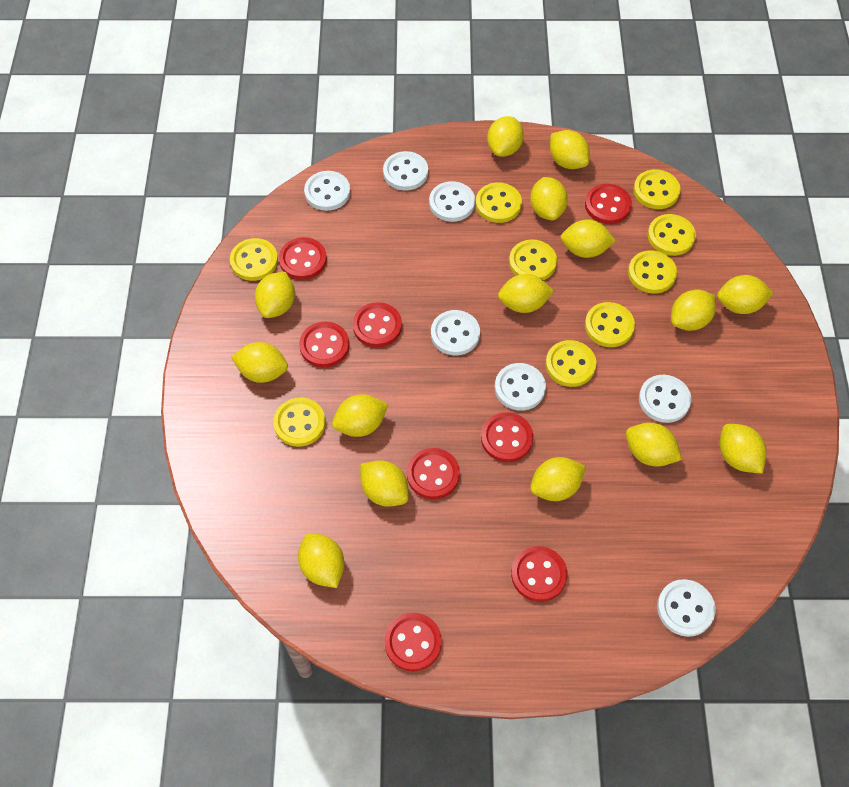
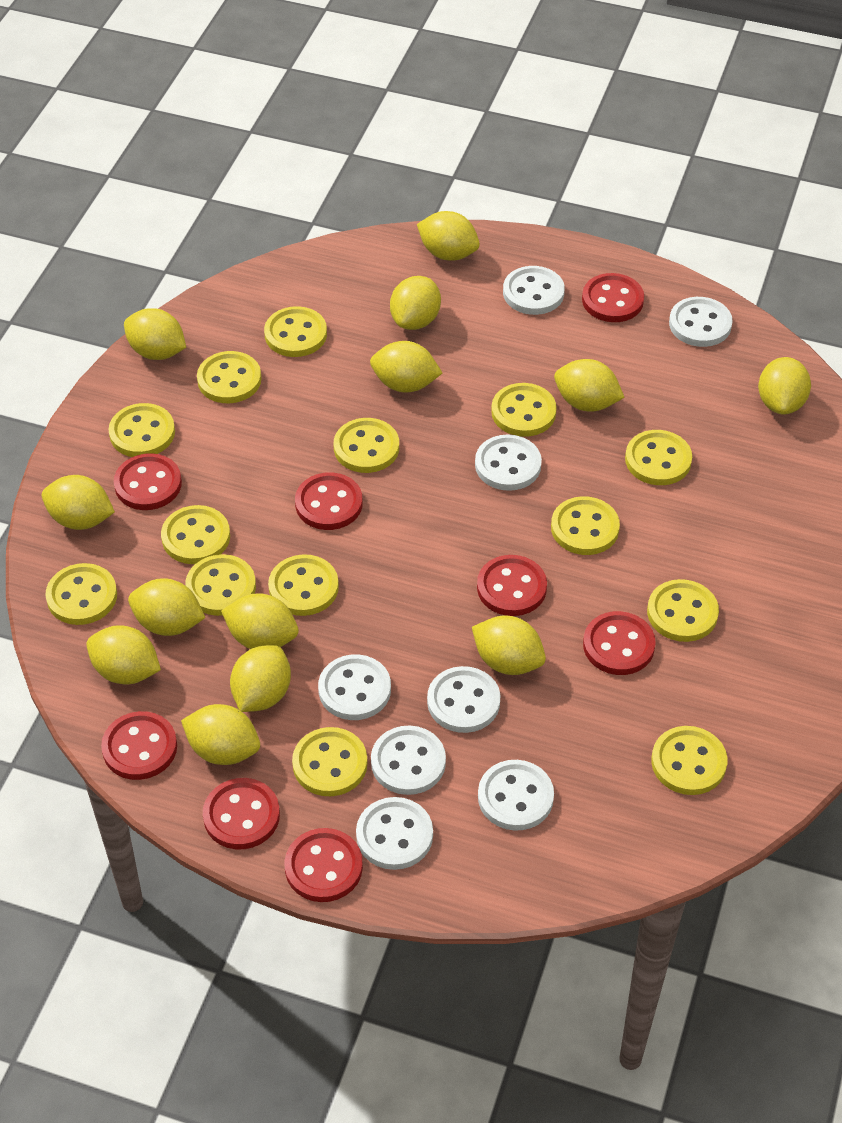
white button: [304,171,350,211] [383,151,428,191] [429,181,475,222] [431,310,480,355] [495,363,546,411] [639,375,691,423] [657,579,716,637] = 7 -> [318,654,391,720] [356,797,433,870] [371,725,446,795] [427,666,500,733] [475,434,542,491] [478,760,554,831] [503,266,565,315] [669,297,733,347] = 8
yellow button: [230,238,278,281] [273,398,326,447] [476,182,522,223] [509,239,557,280] [546,340,597,387] [585,302,635,347] [628,250,677,293] [633,169,680,209] [648,214,696,256] = 9 -> [46,563,117,625] [108,403,175,457] [161,505,230,564] [185,554,256,616] [197,351,261,403] [264,306,327,357] [268,554,339,616] [292,727,368,796] [333,418,399,473] [491,383,557,437] [551,496,620,555] [625,430,692,485] [647,579,719,642] [651,726,727,795] = 14
yellow lemon: [231,342,288,383] [255,272,295,318] [298,533,344,588] [332,394,389,437] [360,460,409,507] [487,116,524,157] [498,274,554,313] [530,177,568,220] [530,457,586,501] [550,130,590,169] [561,219,616,258] [626,423,682,467] [671,289,716,331] [717,275,774,314] [720,424,767,474] = 15 -> [42,475,115,530] [86,625,161,684] [124,308,186,360] [128,578,205,636] [181,704,260,765] [221,593,299,649] [230,645,291,712] [370,341,442,393] [390,276,441,330] [417,211,480,261] [472,615,546,675] [554,359,625,412] [758,357,811,414] = 13

